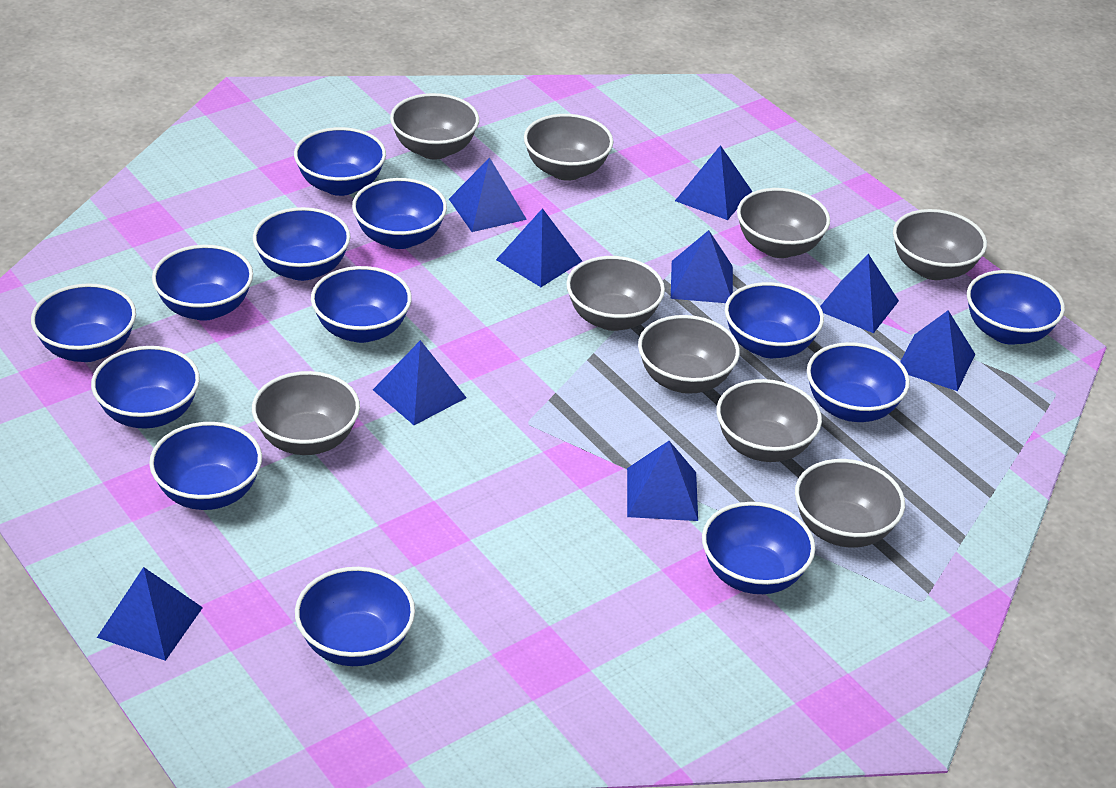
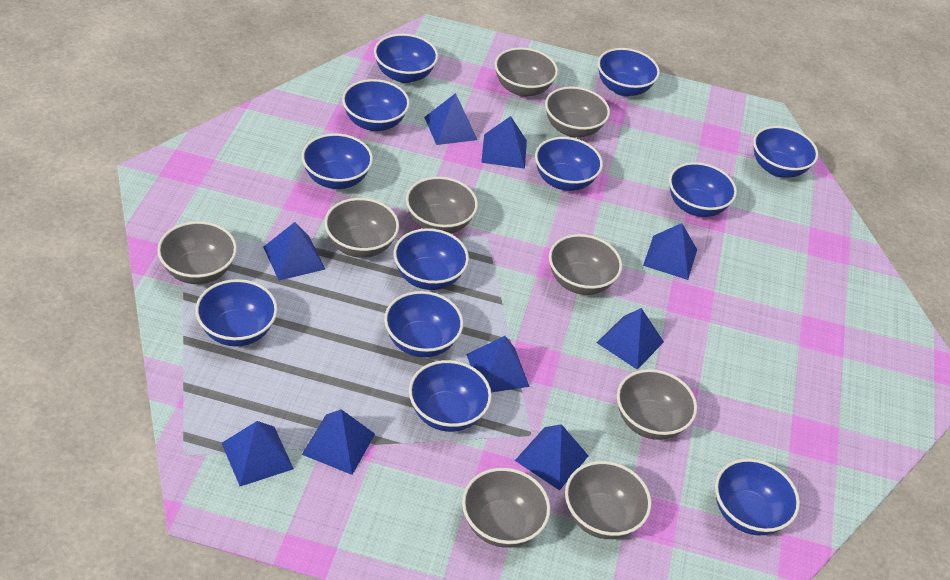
blue bowl: [31,283,136,362] [91,346,200,429] [149,422,262,510] [152,245,253,321] [253,207,351,281] [294,127,386,196] [295,567,415,666] [311,266,412,343] [352,178,447,249] [702,502,815,594] [725,282,824,358] [807,342,910,422] [967,270,1065,345] = 13 -> [195,279,277,346] [302,133,373,189] [342,79,410,131] [374,34,438,83] [384,291,463,357] [394,228,469,290] [409,360,492,432] [535,137,603,191] [598,48,660,96] [669,162,737,217] [715,459,800,536] [753,126,818,178] = 12

